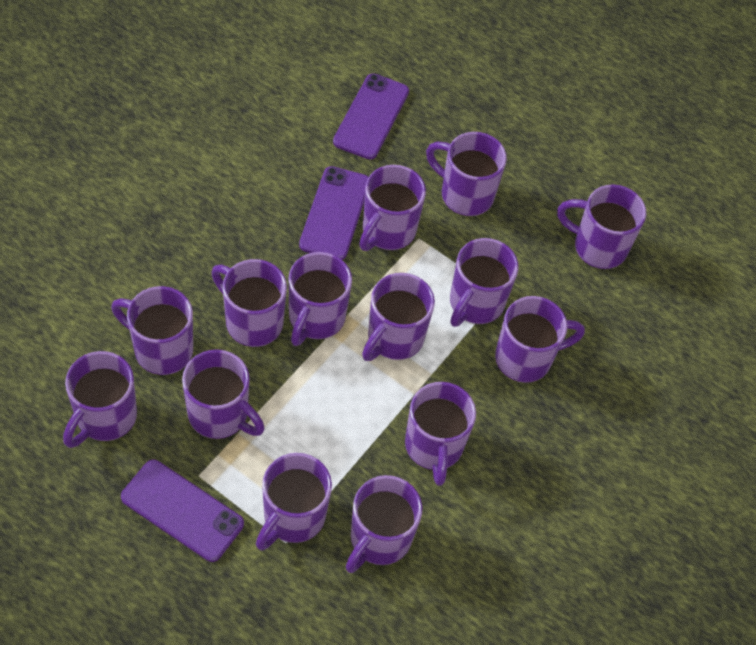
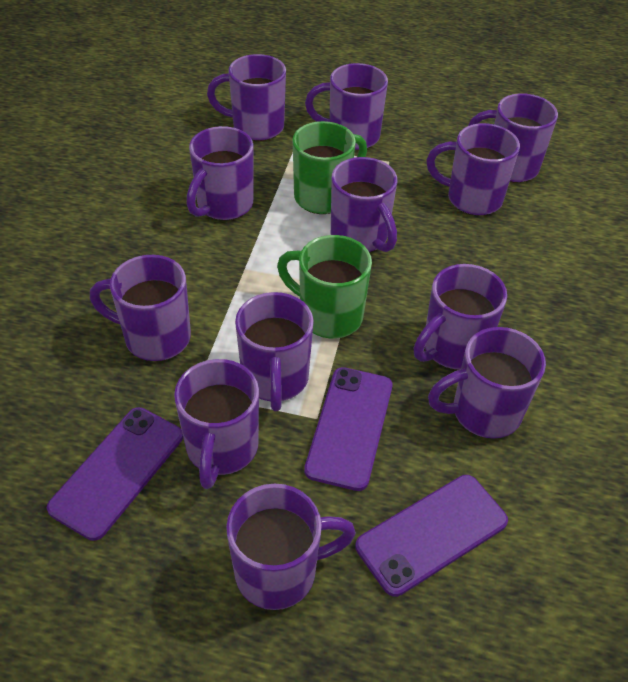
green mug: none = 0 -> [277,235,372,339] [293,121,367,214] = 2
purple mug: [63,351,137,448] [111,286,193,375] [182,349,265,439] [211,259,287,347] [256,453,332,550] [288,252,352,346] [346,475,422,573] [359,165,426,251] [362,273,435,361] [405,382,476,486] [426,132,507,216] [450,238,518,327] [495,296,585,383] [557,184,646,269] = 14 -> [90,255,191,361] [174,359,259,489] [186,126,253,220] [207,54,286,141] [226,483,356,610] [235,292,314,411] [305,63,388,150] [331,157,397,252] [414,264,507,370] [426,123,520,216] [428,327,546,439] [468,93,558,182] = 12

